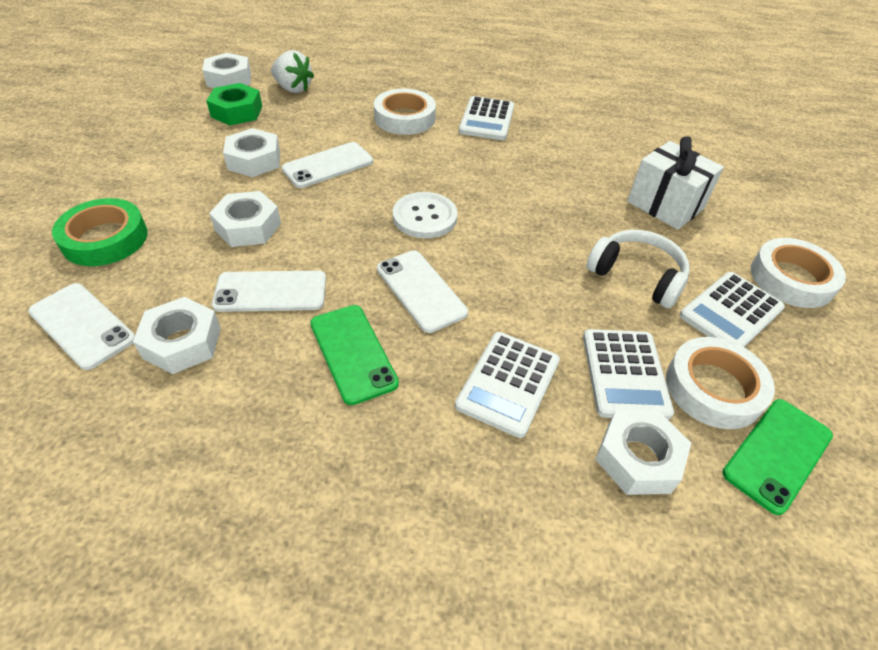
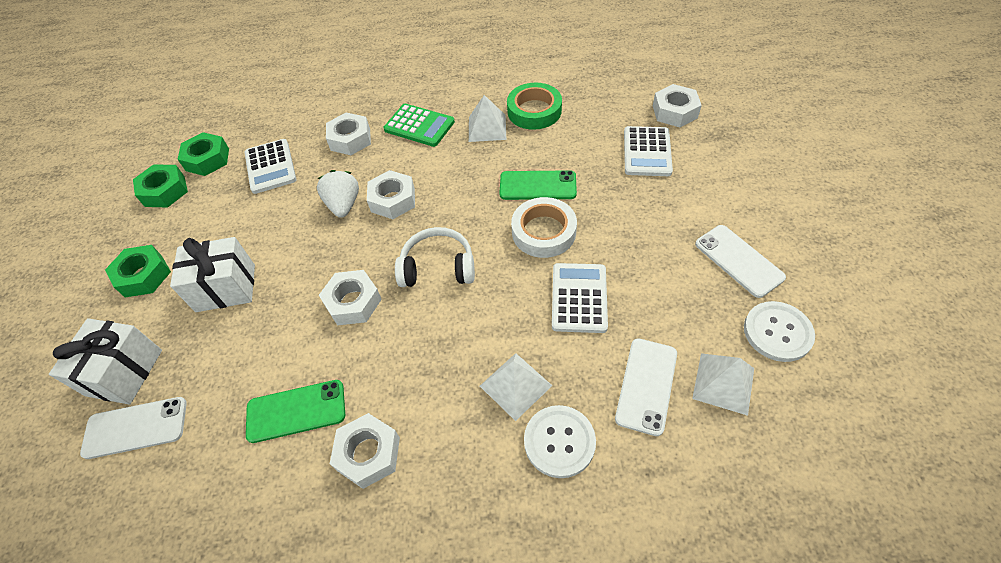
green calculator: none = 0 -> [383,104,455,147] = 1
green nut: [206,83,262,125] = 1 -> [105,245,171,298] [133,164,188,207] [177,132,229,176] = 3
white button: [393,192,458,238] = 1 -> [524,405,596,478] [744,301,815,362] = 2
white calculator: [455,332,560,438] [459,96,514,140] [583,329,674,420] [679,272,785,347] = 4 -> [244,139,296,194] [552,263,608,333] [624,126,673,176] = 3
white gift: [627,136,724,230] = 1 -> [49,318,162,405] [170,237,255,312] = 2
white phone: [28,283,135,370] [212,271,326,312] [281,142,373,188] [377,251,468,333] = 4 -> [80,397,187,459] [615,338,677,436] [695,225,786,298] = 3
white pyramid: none = 0 -> [469,95,507,142] [480,353,552,421] [692,353,754,416] = 3
white tape: [374,89,436,135] [666,337,775,429] [751,238,846,308] = 3 -> [511,197,577,258] = 1

